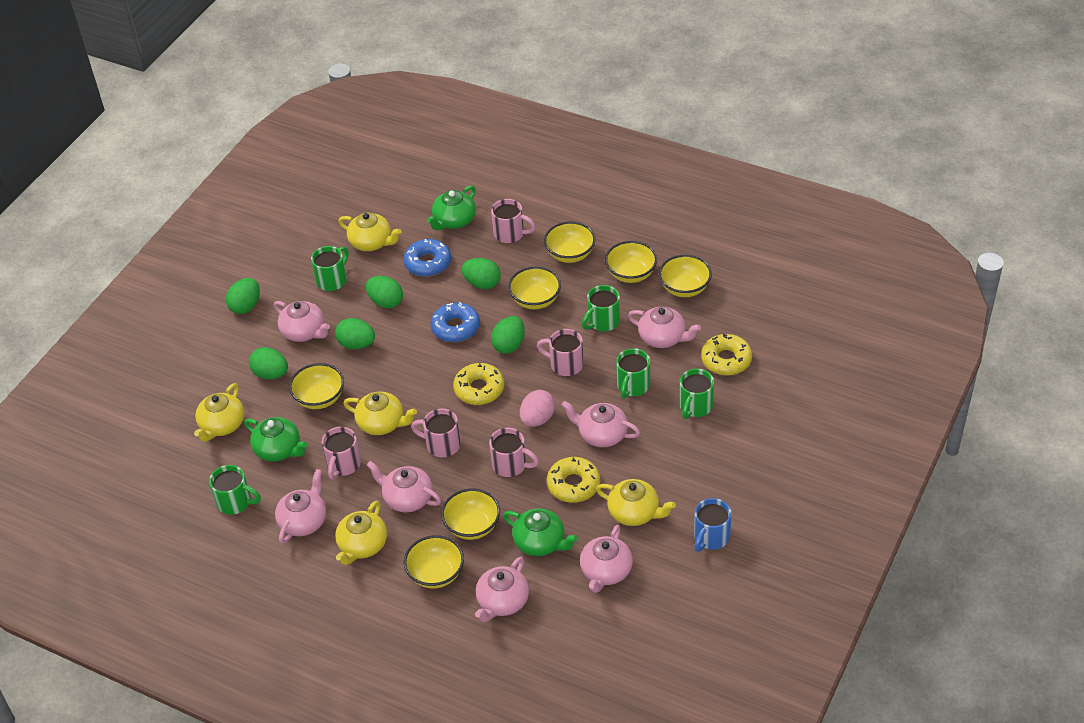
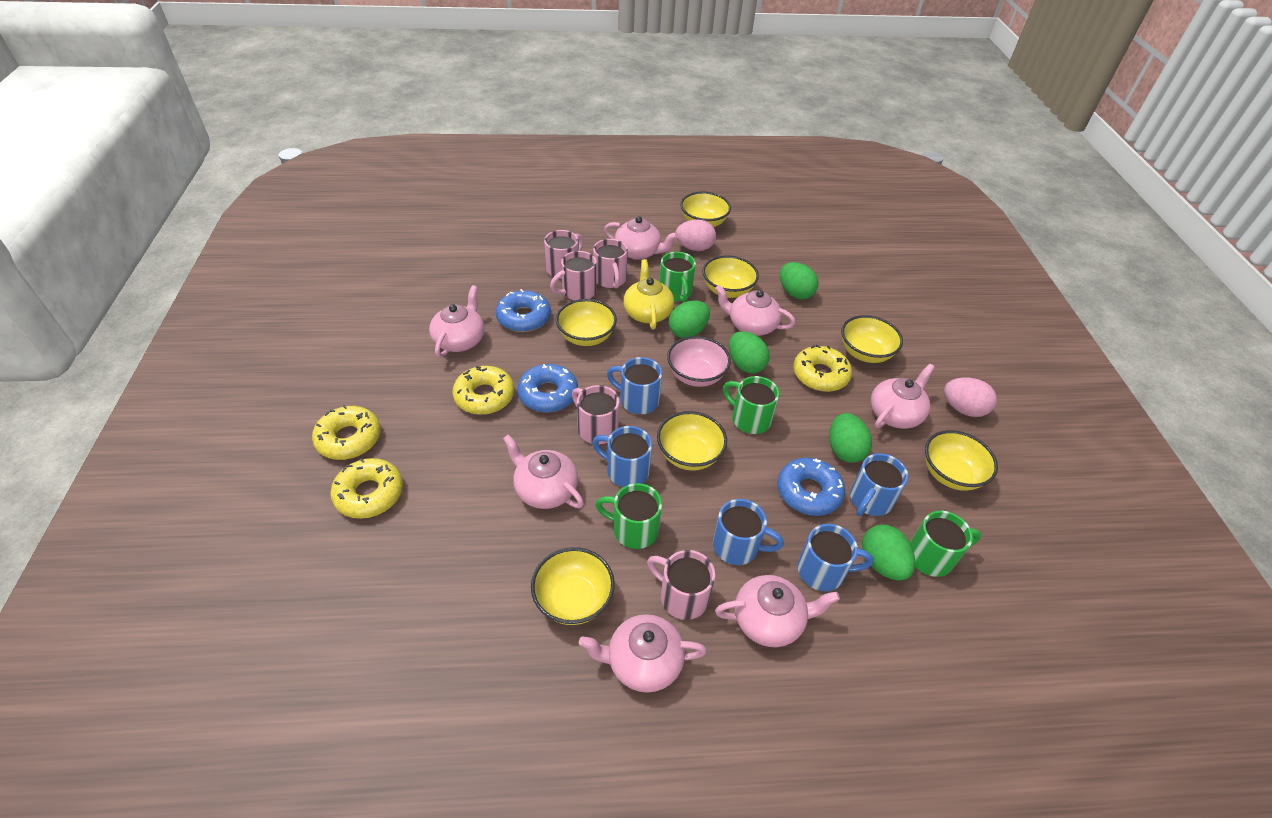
blue donut: [403,239,451,277] [430,302,480,342] = 2 -> [496,289,551,332] [517,364,578,412] [777,458,845,516] = 3
blue mug: [694,498,732,552] = 1 -> [592,426,652,487] [607,357,662,414] [713,499,784,565] [798,524,873,591] [850,453,908,516] = 5
green egg: [226,278,260,314] [249,347,288,379] [335,318,375,349] [366,276,403,308] [462,258,501,289] [491,316,525,354] = 6 -> [669,300,710,338] [729,331,770,373] [780,262,818,299] [829,413,872,463] [862,525,915,581] = 5
green mug: [209,465,261,515] [311,246,349,291] [582,285,620,331] [616,348,650,399] [679,368,714,419] = 5 -> [595,483,662,549] [659,252,696,302] [723,376,779,434] [910,511,981,577] = 4
green teapot: [244,417,307,461] [427,185,476,230] [503,508,578,556] = 3 -> none = 0
pink bowl: none = 0 -> [667,336,731,387] = 1
pink egg: [520,390,555,427] = 1 -> [675,219,716,251] [944,377,997,417] = 2
yellow donut: [453,363,504,405] [547,457,600,503] [701,334,752,376] = 3 -> [312,405,381,460] [330,458,403,519] [452,366,514,415] [793,345,852,392] = 4
yellow teapot: [194,383,244,442] [335,500,387,565] [338,212,402,251] [343,392,417,435] [596,479,676,526] = 5 -> [623,259,674,330] = 1

